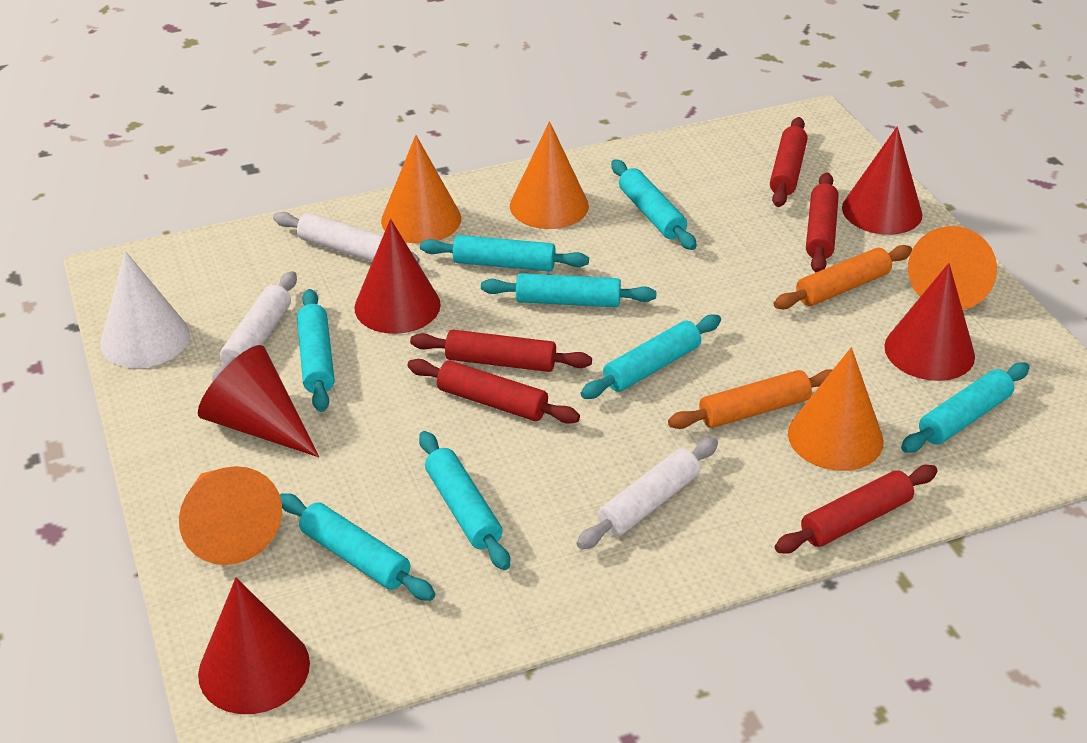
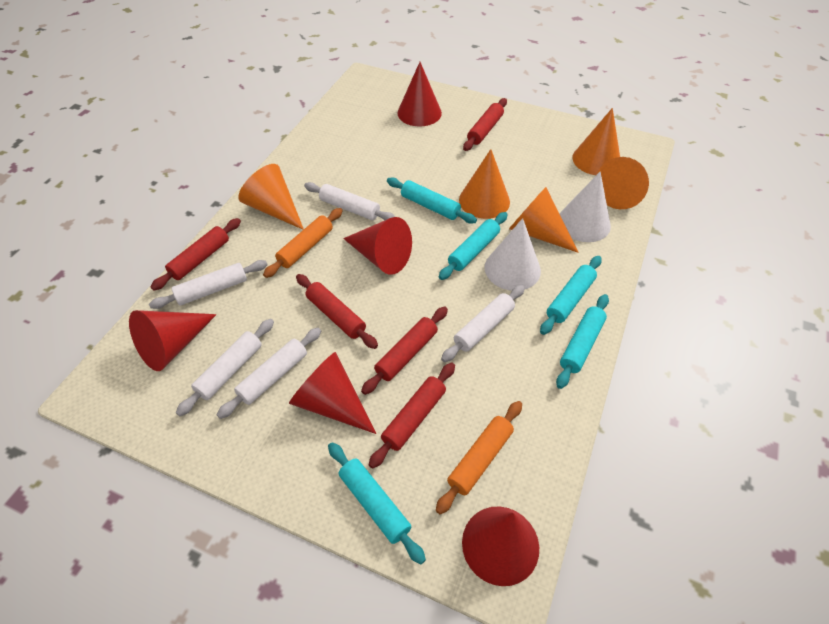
turquoise rolling pin: [280,493,435,601] [297,289,335,412] [419,431,510,570] [420,235,589,272] [481,273,657,307] [581,315,721,399] [611,159,697,250] [901,362,1030,453] = 8 -> [328,442,426,564] [387,177,477,223] [439,212,508,280] [540,256,602,335] [556,294,609,389] = 5
white cone: [100,251,190,368] = 1 -> [484,218,541,291] [560,171,611,242] = 2
white rolling pin: [212,271,297,382] [273,212,420,264] [577,438,718,549] = 3 -> [149,260,268,309] [176,319,274,416] [217,328,321,419] [304,182,395,220] [441,285,525,362] = 5

